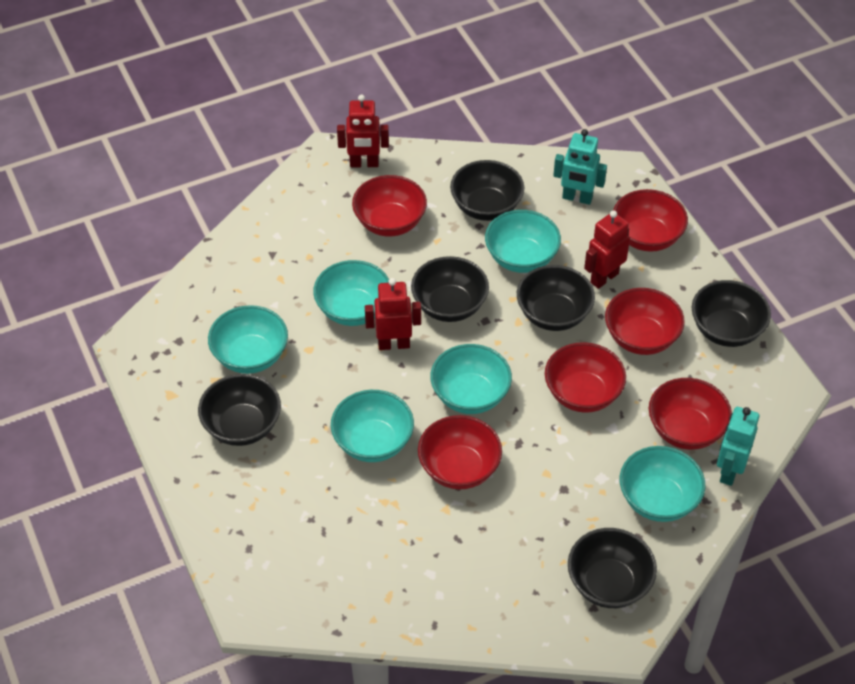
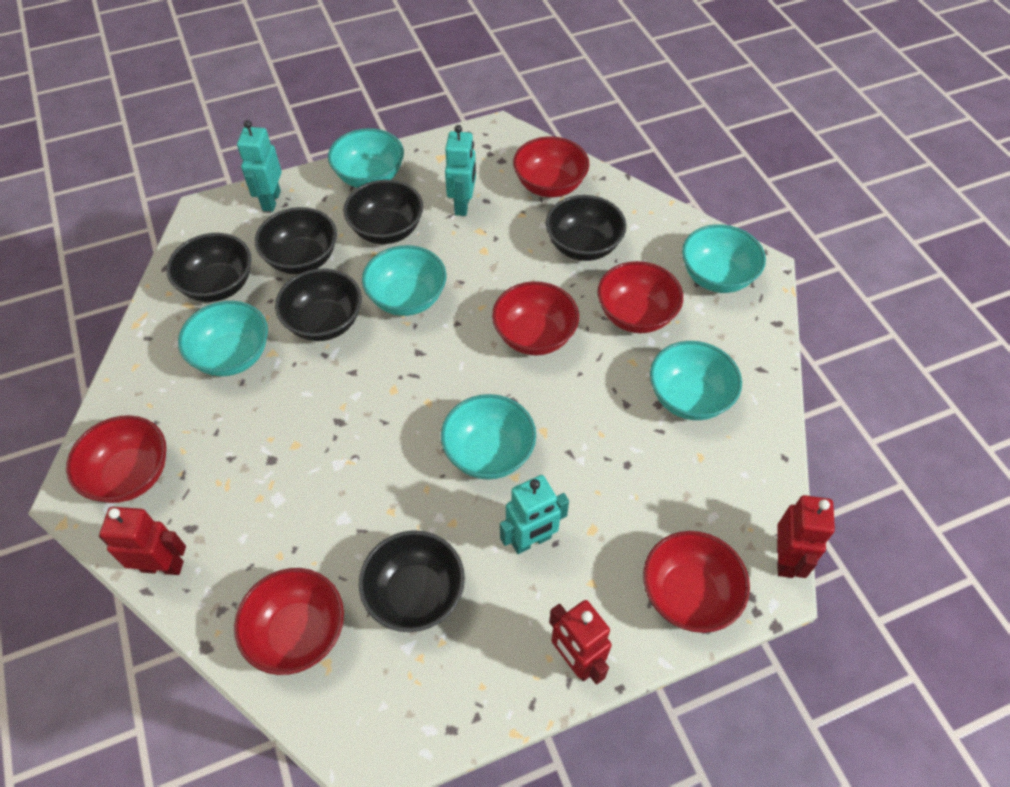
turquoise robot: [553,129,607,205] [717,407,759,486] = 2 -> [237,120,281,212] [445,125,476,216] [500,475,569,554] = 3

